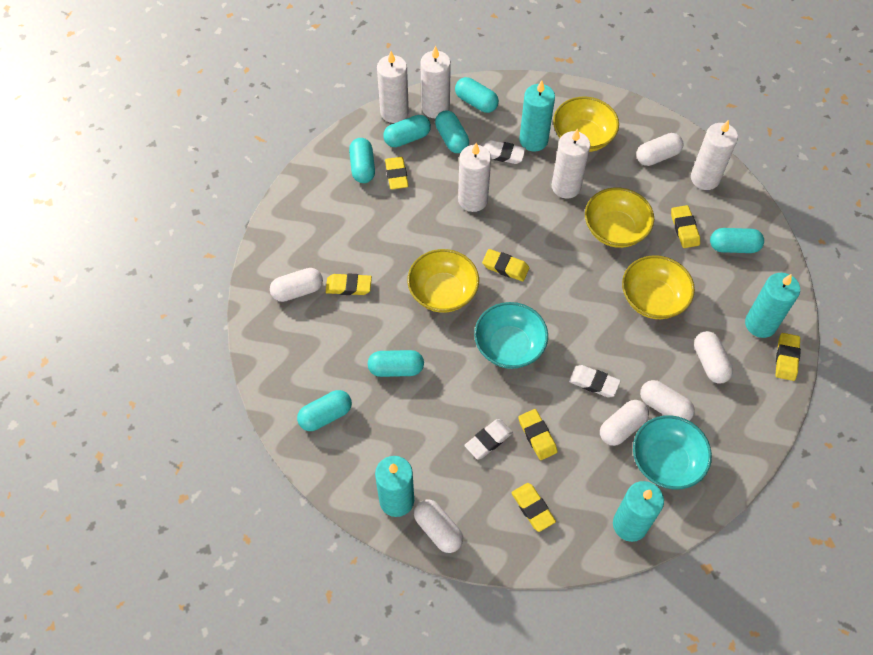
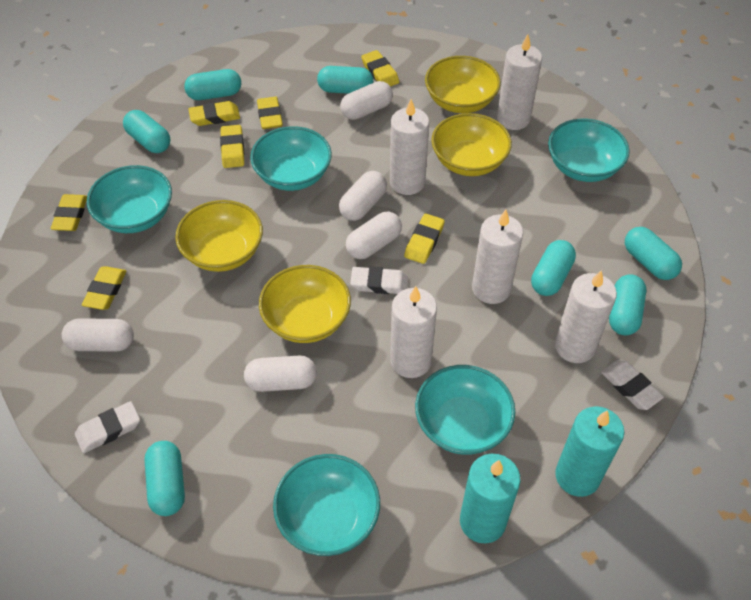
turquoise bowl: [474,302,548,369] [633,415,712,490] = 2 -> [87,165,172,233] [250,126,332,191] [273,454,380,556] [415,365,516,455] [548,118,630,182] = 5
turquoise candle: [375,456,414,517] [519,80,555,152] [613,481,664,542] [745,273,800,338] = 4 -> [460,454,520,543] [555,406,624,497] = 2
white capsule: [270,268,323,302] [414,499,463,553] [600,400,649,446] [636,133,684,166] [640,380,695,421] [694,331,733,384] = 6 -> [62,318,134,352] [244,356,317,392] [339,171,387,221] [340,81,393,120] [346,212,402,259] = 5

